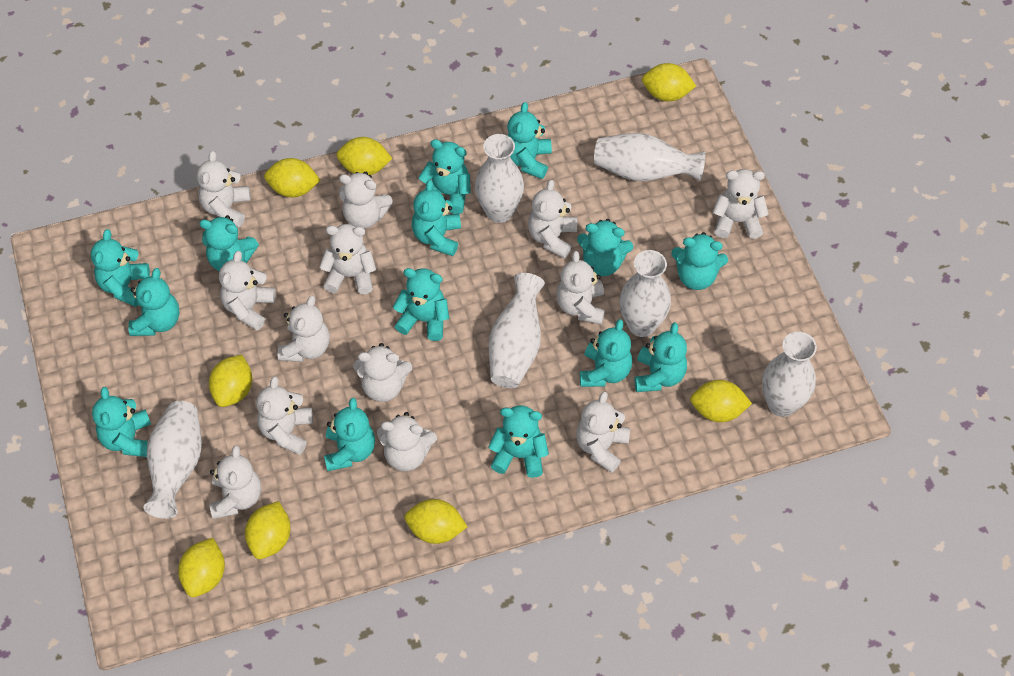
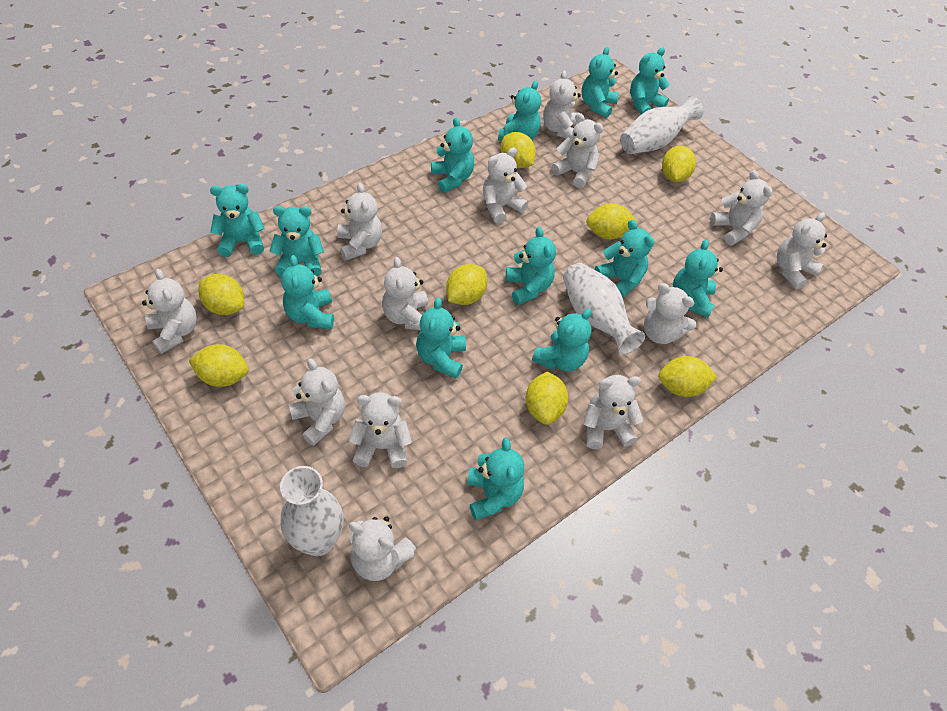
turquoise teddy bear: [91,229,150,307] [92,387,151,457] [128,268,179,336] [199,215,259,271] [324,398,375,471] [393,268,449,341] [412,180,461,256] [418,139,471,214] [488,405,549,478] [507,102,552,179] [577,219,633,276] [580,319,632,387] [635,322,687,392] [671,232,728,290] = 14 -> [210,184,265,257] [269,206,324,277] [281,255,334,329] [416,297,466,379] [431,118,474,193] [467,438,524,520] [498,81,541,141] [506,227,556,305] [532,309,592,371] [582,47,619,118] [595,220,654,298] [630,48,670,114] [673,240,723,318] = 13
white vase: [144,401,202,519] [475,134,524,223] [489,273,545,388] [594,133,705,181] [620,250,671,337] [762,331,817,417] = 6 -> [280,466,343,556] [563,263,645,354] [620,96,703,154] = 3

